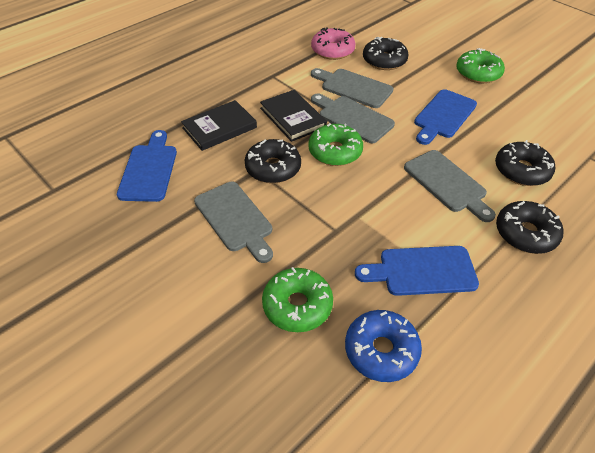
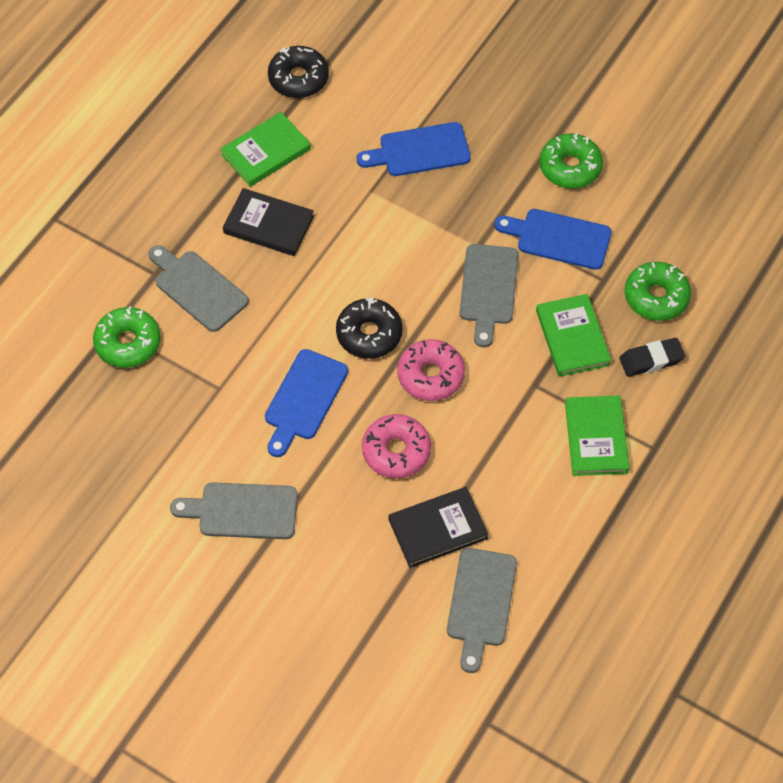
black donut: [245,139,301,183] [363,37,409,70] [495,140,555,186] [496,201,563,254] = 4 -> [268,46,329,98] [336,297,403,359] = 2
black eraser: none = 0 -> [619,338,685,377] = 1
blue donut: [345,310,422,382] = 1 -> none = 0
green book: none = 0 -> [220,112,311,187] [536,294,611,377] [565,395,630,476] = 3
pink donut: [311,27,355,60] = 1 -> [362,414,431,478] [397,339,465,401] = 2

